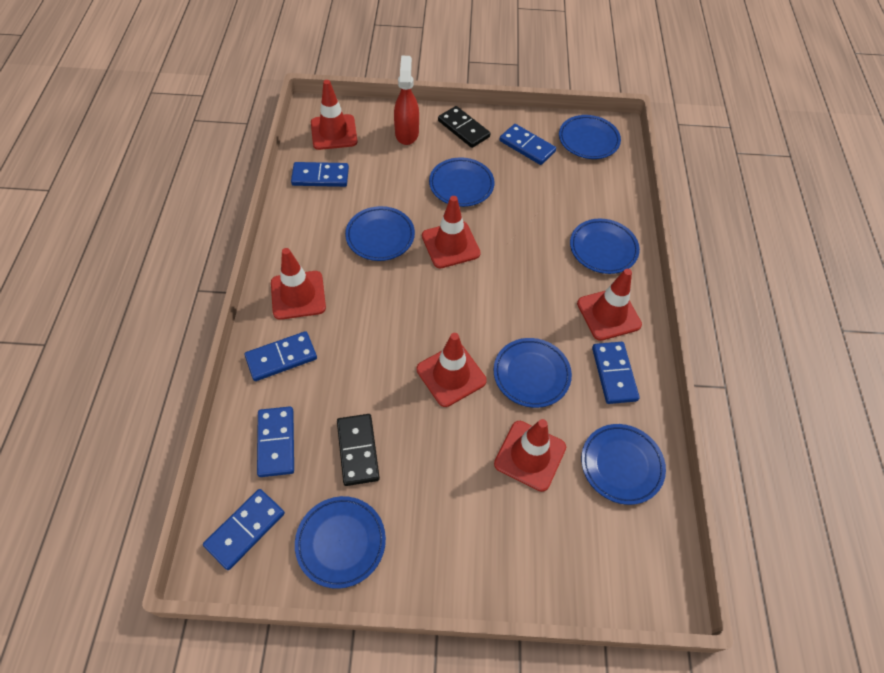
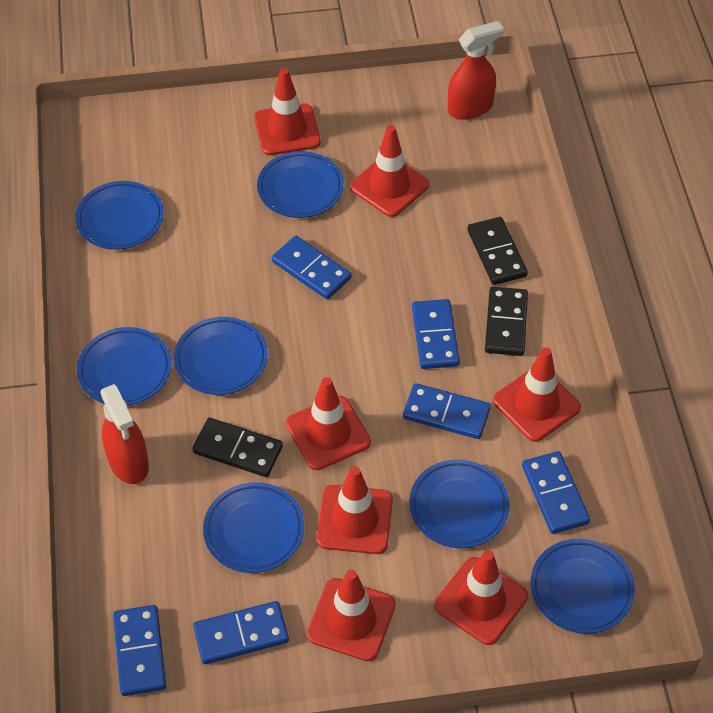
black domino: [337,414,380,486] [438,106,491,148] = 2 -> [192,418,283,477] [467,217,528,285] [485,287,528,356] = 3
red spray bottle: [394,55,419,145] = 1 -> [100,384,149,484] [448,21,504,120] = 2
red traffic cone: [271,248,326,320] [311,80,358,150] [417,333,487,407] [422,196,481,268] [494,419,566,492] [577,269,642,341] = 6 -> [254,68,320,155] [286,377,371,470] [307,570,396,661] [317,466,393,554] [350,125,429,217] [434,550,528,645] [493,347,581,442] = 7

